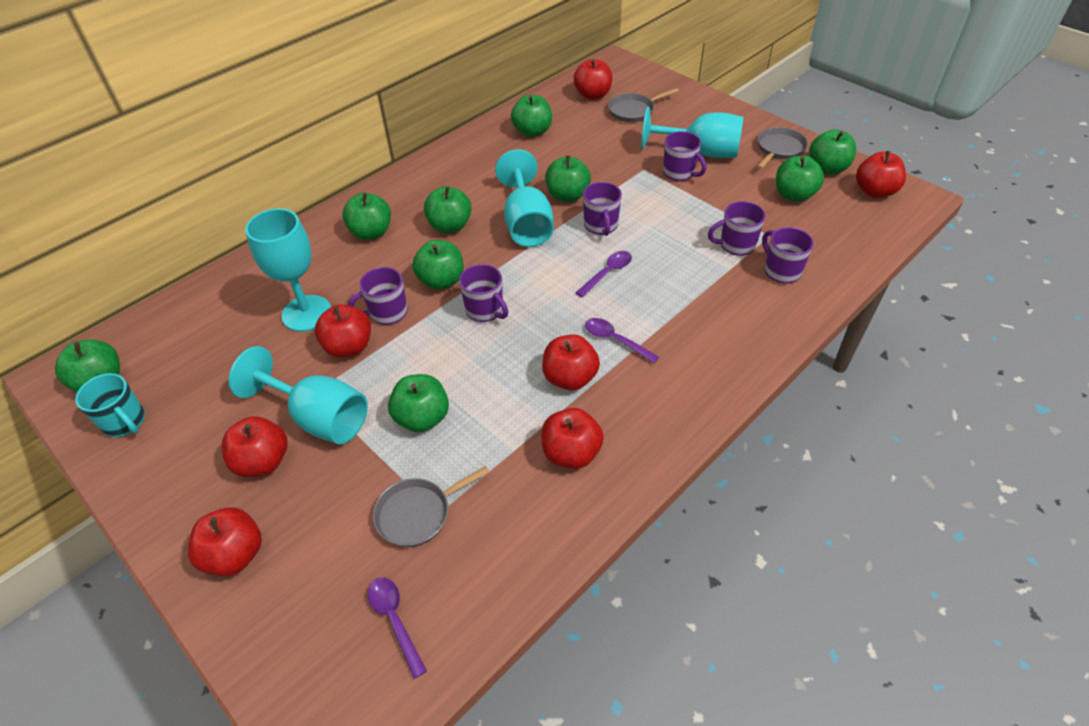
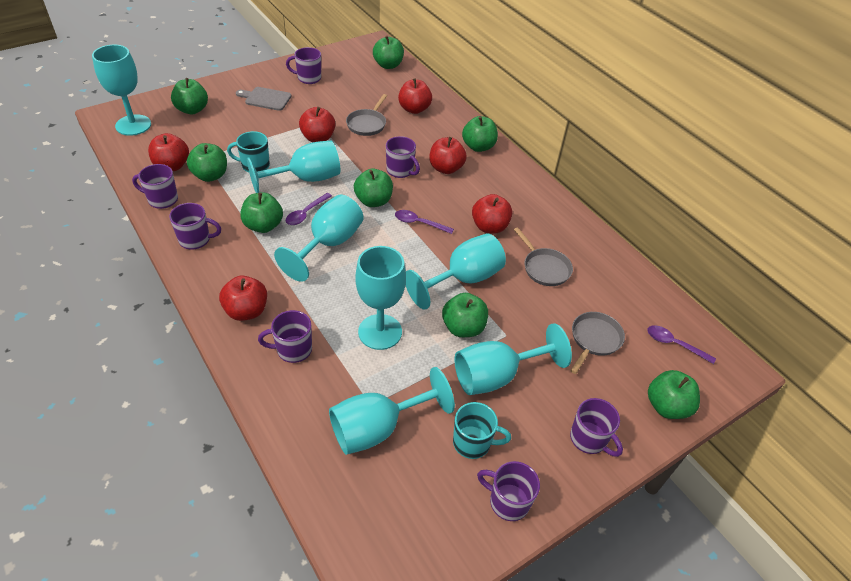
green apple: [55,340,120,392] [342,193,391,240] [388,374,449,432] [412,240,464,290] [424,186,472,233] [511,95,552,137] [545,155,591,202] [776,156,824,202] [809,129,856,174] = 9 -> [171,78,208,114] [187,143,227,182] [240,192,283,233] [354,169,393,207] [373,36,404,69] [442,293,488,337] [462,116,498,152] [648,370,700,419] = 8
grey cutting board: none = 0 -> [236,87,292,111] = 1
purple mug: [348,267,408,325] [459,264,508,322] [583,182,622,236] [663,131,706,181] [708,201,766,256] [762,227,814,284] = 6 -> [132,164,178,209] [169,203,221,250] [258,310,312,363] [286,47,321,84] [386,136,420,178] [477,461,540,521] [570,398,623,457] = 7
red apple: [188,507,262,576] [222,416,287,477] [315,304,371,358] [541,408,604,469] [542,335,600,390] [574,59,613,100] [856,151,906,198] = 7 -> [148,133,189,171] [219,276,267,321] [299,107,336,142] [398,78,432,114] [429,137,467,174] [472,194,512,233] = 6
turquoise goblet: [228,346,368,444] [245,208,331,332] [495,149,554,247] [641,107,743,158] = 4 -> [92,45,151,136] [247,141,341,193] [274,195,363,282] [329,367,455,455] [355,246,406,350] [406,234,506,310] [454,323,572,395] = 7
turquoise mug: [75,373,145,437] = 1 -> [227,131,270,172] [453,402,511,459] = 2

